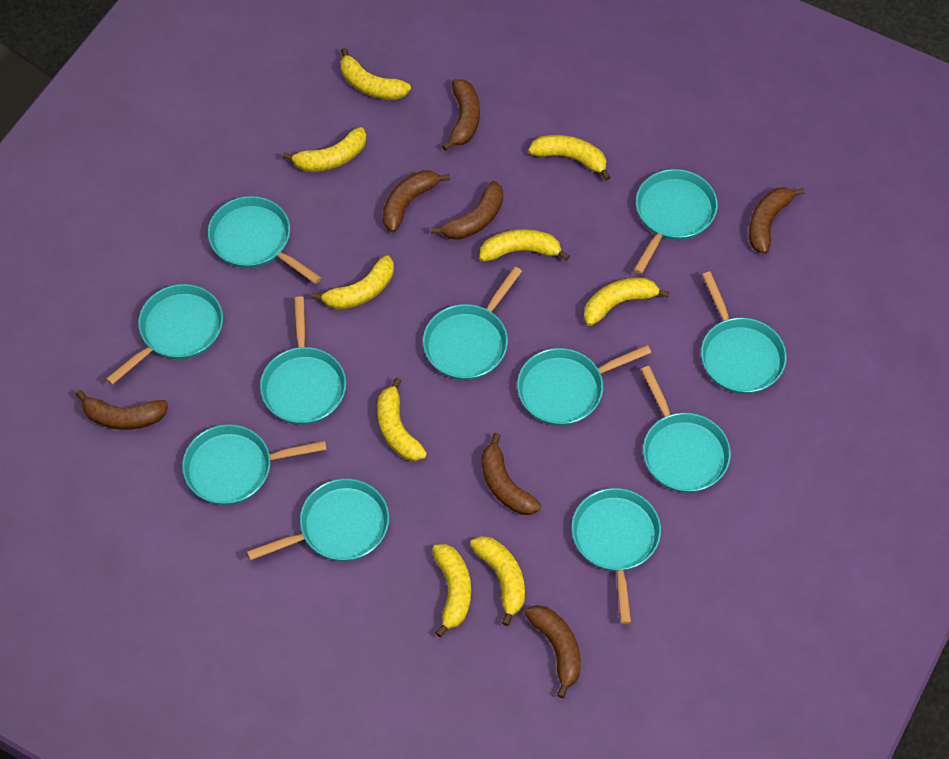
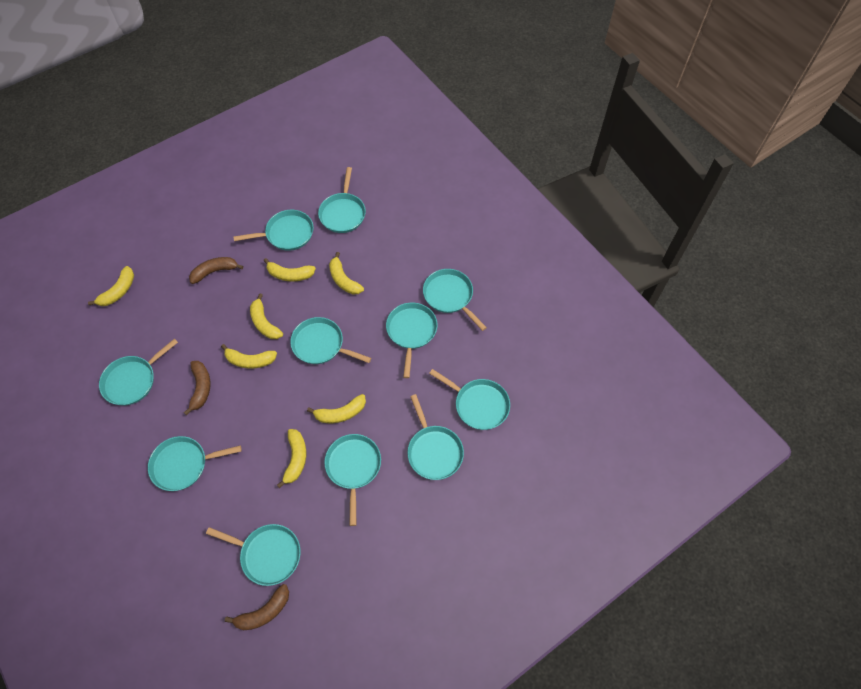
brown banana: [76,390,168,430] [382,170,450,232] [431,181,503,240] [442,79,480,151] [482,433,541,515] [525,605,581,698] [749,187,804,254] = 7 -> [184,361,211,415] [189,257,243,284] [225,584,289,630] = 3
yellow banana: [282,127,366,172] [311,255,394,310] [341,48,411,100] [377,377,427,461] [432,544,471,637] [470,536,525,626] [479,229,570,262] [528,135,611,181] [584,278,670,326] = 9 -> [88,266,134,306] [221,344,277,369] [250,293,283,339] [263,258,316,281] [277,429,306,488] [307,394,366,423] [329,252,364,294] = 7

